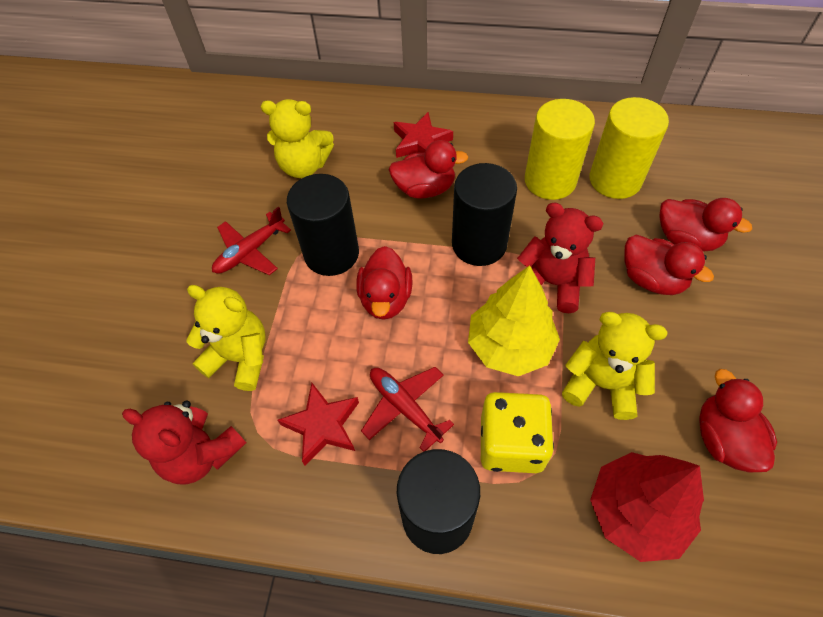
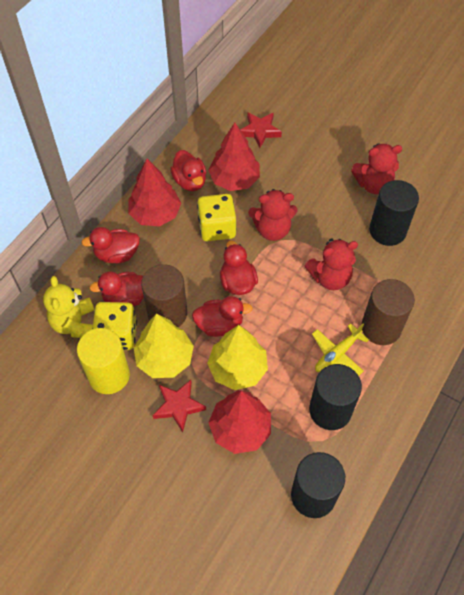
brown cylinder: none = 0 -> [141,264,187,327] [361,279,415,345] = 2
red plane: [212,207,291,275] [361,367,454,452] = 2 -> none = 0
red teddy bear: [122,401,246,485] [517,202,604,313] = 2 -> [248,189,298,241] [305,238,358,290] [351,143,402,194] = 3
red tree: [590,452,704,562] = 1 -> [128,159,181,227] [208,123,260,191] [208,390,271,454] = 3
yellow cylinder: [525,99,595,200] [589,97,669,199] = 2 -> [77,328,130,394] = 1
yellow dice: [481,392,554,473] = 1 -> [92,302,137,350] [197,194,237,241] = 2
yellow plane: none = 0 -> [312,323,369,376] = 1
yellow teddy bear: [186,285,266,391] [261,99,334,178] [562,312,667,420] = 3 -> [43,276,95,338] = 1
yellow tree: [468,265,560,376] = 1 -> [134,314,194,378] [207,325,268,390] = 2

